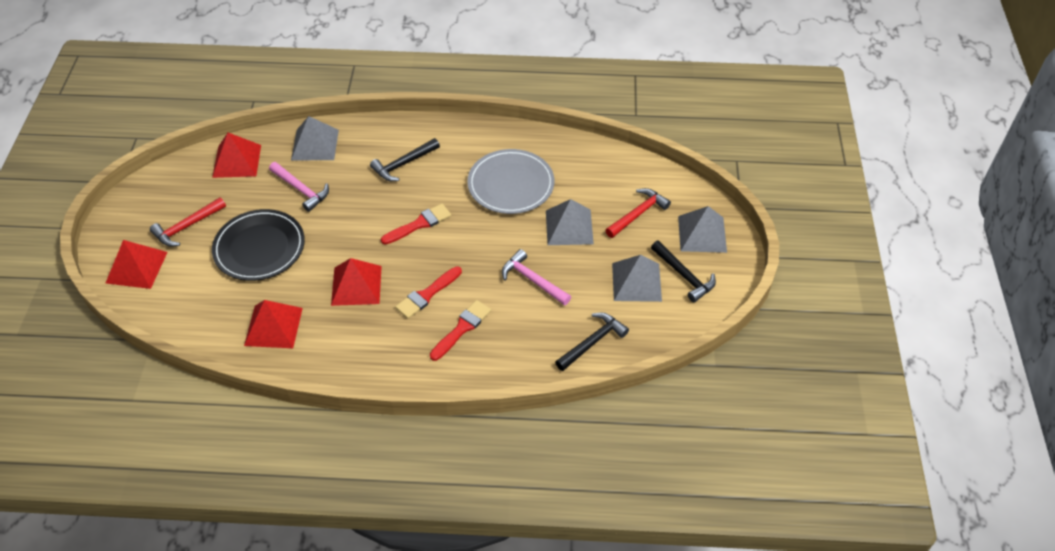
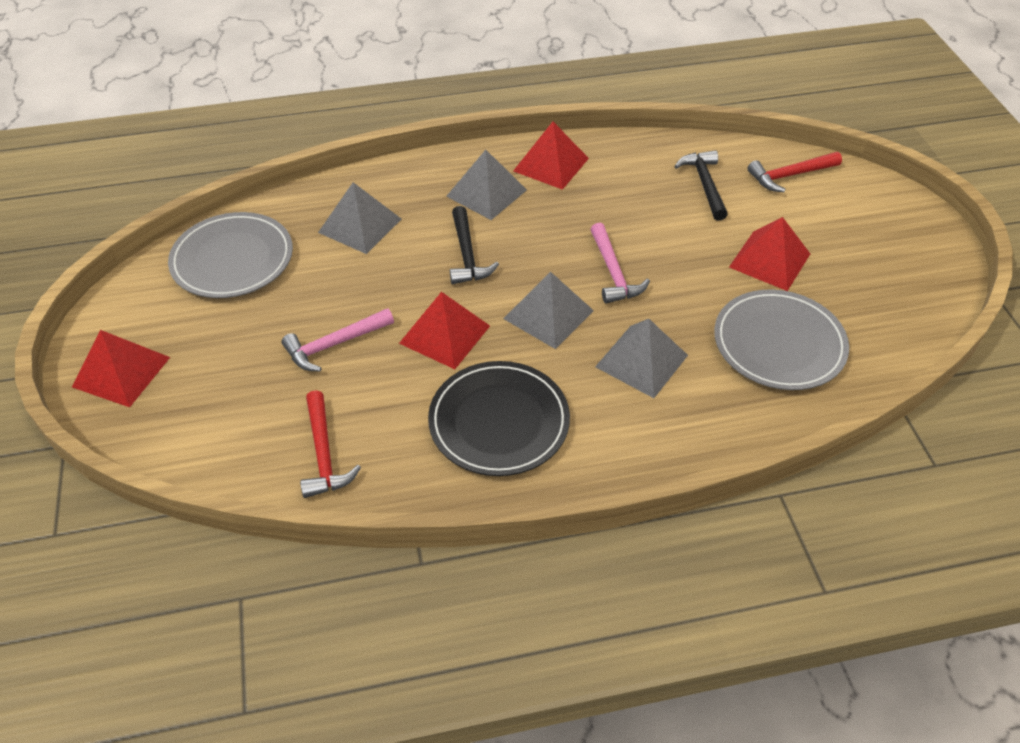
black hammer: [370,138,440,181] [555,313,629,371] [651,241,716,302] = 3 -> [450,206,499,284] [674,150,728,221] = 2
grey plate: [467,149,554,214] = 1 -> [168,212,293,298] [714,289,849,390] = 2
red brush: [381,204,451,245] [395,266,462,319] [430,300,491,361] = 3 -> none = 0

